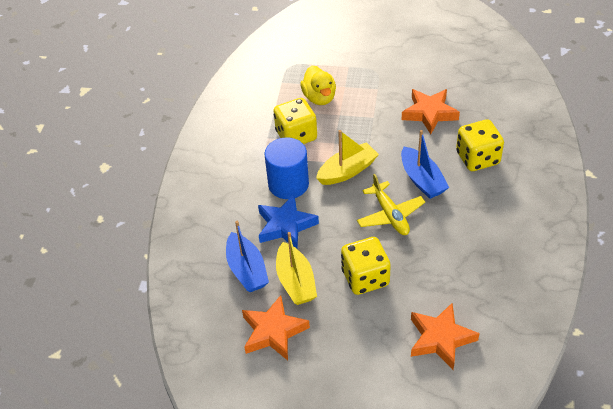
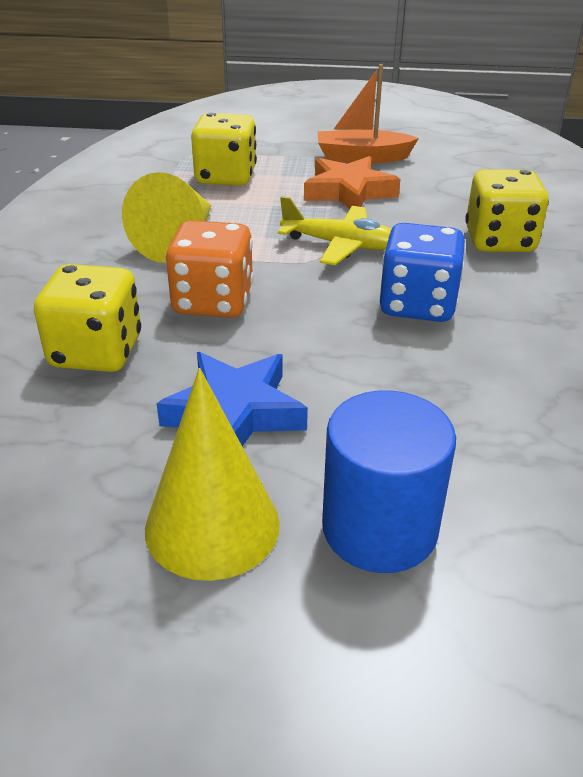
blue boat: [226,221,269,292] [401,130,449,199] = 2 -> none = 0
blue dice: none = 0 -> [380,223,466,322] = 1
orange boat: none = 0 -> [318,64,419,163] = 1
orange dice: none = 0 -> [165,220,254,318] = 1
orange star: [242,295,310,360] [402,89,460,134] [411,303,480,370] = 3 -> [304,156,400,209] = 1
yellow boat: [276,232,317,305] [316,130,379,185] = 2 -> none = 0
yellow cone: none = 0 -> [122,172,211,263] [145,368,280,581] = 2
yellow duck: [300,66,336,105] = 1 -> none = 0

